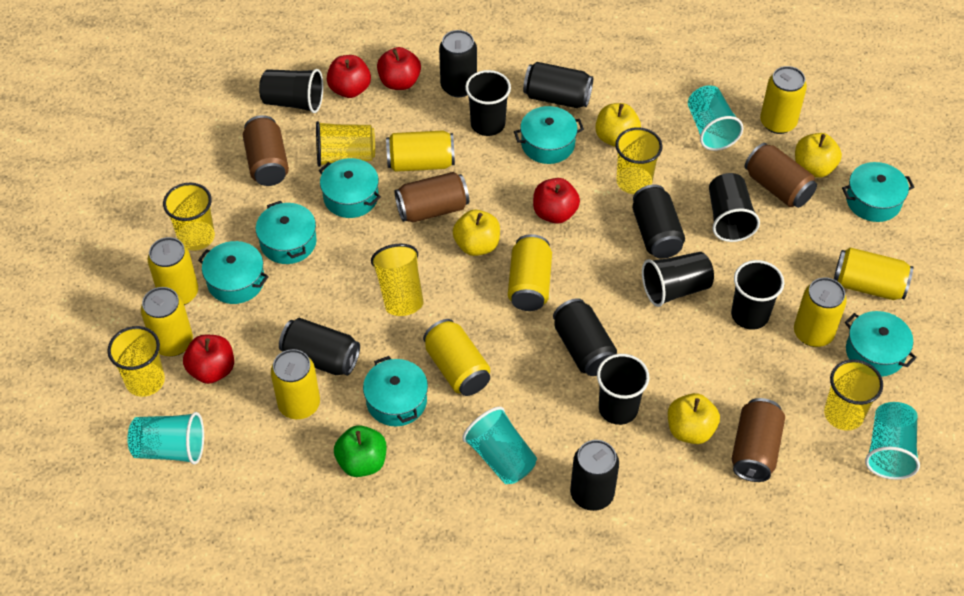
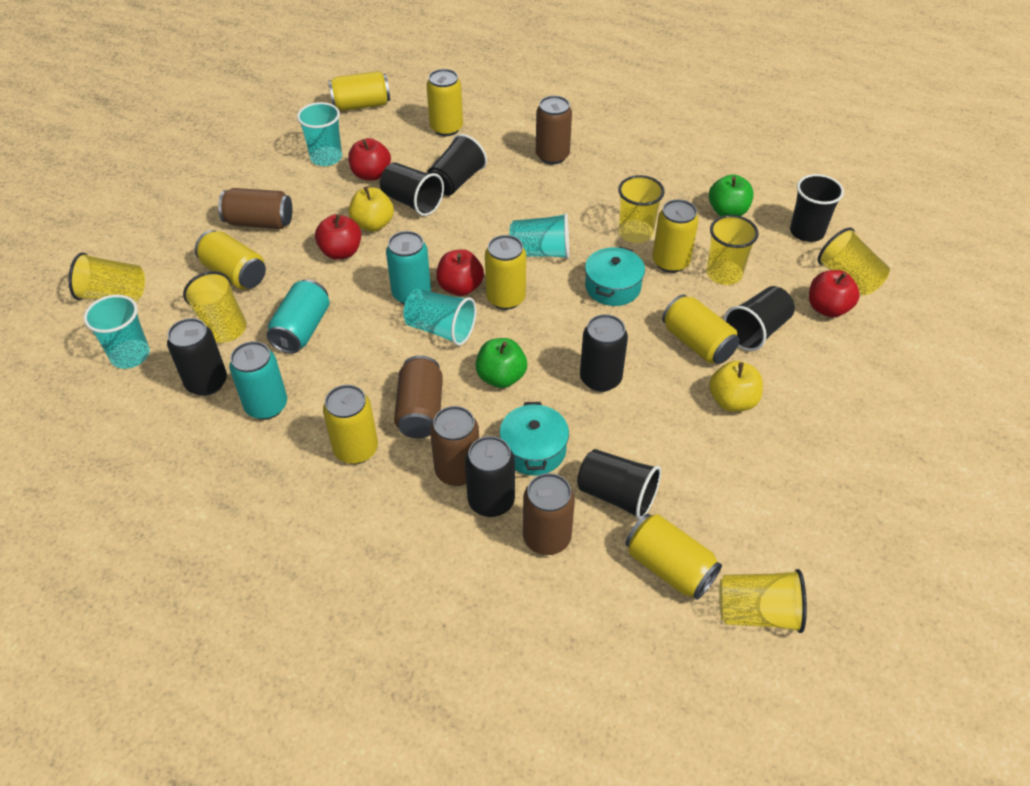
black can: [279,318,360,376] [439,30,477,97] [523,62,593,108] [553,298,617,376] [570,440,619,511] [632,185,685,259] = 6 -> [167,318,227,396] [465,436,515,517] [580,314,628,392] = 3
black cup: [259,69,323,113] [465,70,511,136] [597,354,649,425] [642,252,714,307] [709,173,760,242] [731,260,784,330] = 6 -> [380,163,444,216] [427,134,487,195] [577,449,661,520] [724,286,795,351] [790,174,844,242] = 5
brown can: [243,115,289,186] [395,172,469,222] [732,398,785,482] [745,143,817,208] = 4 -> [218,188,292,229] [394,355,443,438] [430,406,479,486] [523,473,575,555] [536,96,572,164] = 5
green apple: [334,425,386,477] = 1 -> [475,338,527,388] [709,174,754,216] = 2
turquoise can: none = 0 -> [229,341,287,420] [267,279,330,354] [386,231,431,305] = 3
turquoise pot: [198,241,269,304] [256,201,317,264] [319,158,381,218] [363,356,428,426] [514,106,584,164] [842,162,914,222] [845,311,917,377] = 7 -> [499,402,569,476] [585,246,645,306] = 2
yellow apple: [453,210,500,256] [595,103,641,147] [668,393,720,444] [795,133,842,178] = 4 -> [349,186,394,232] [709,361,763,412] = 2
yellow can: [141,287,193,357] [148,237,198,305] [271,349,320,419] [386,130,455,172] [423,319,490,396] [508,234,552,311] [760,66,807,134] [794,277,847,347] [834,248,913,300] = 9 -> [195,230,266,289] [323,385,378,464] [328,71,390,111] [427,69,463,136] [485,235,526,310] [625,514,722,600] [652,199,699,273] [662,294,740,364] = 8

